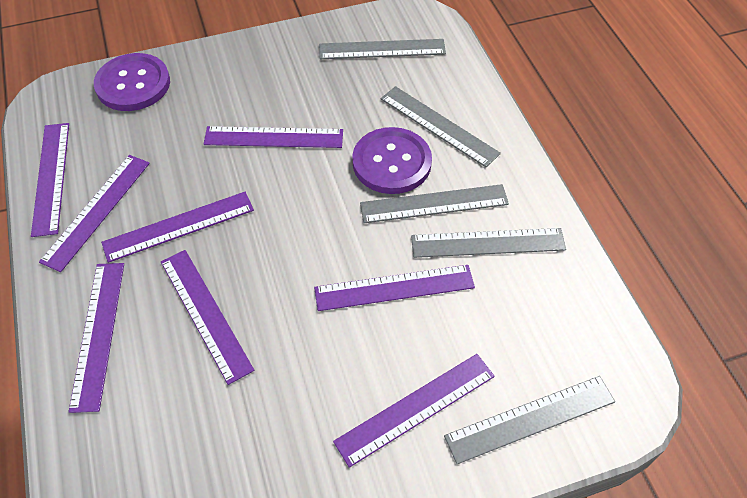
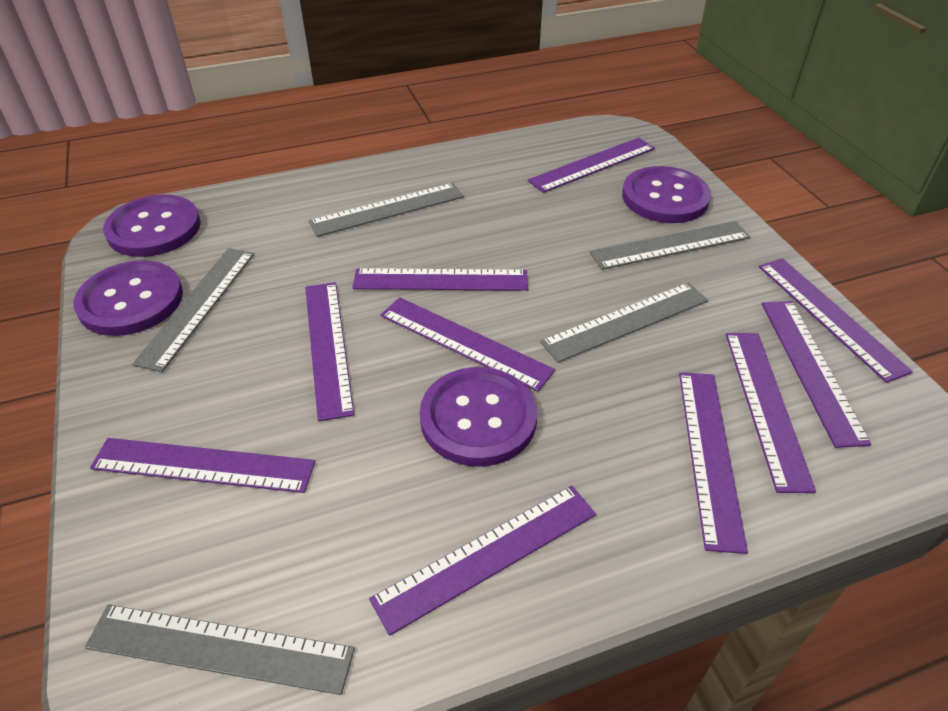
purple button: [94,53,170,111] [352,127,432,194] = 2 -> [74,260,183,336] [103,194,201,257] [420,367,537,467] [622,166,711,223] = 4
purple ruler: [31,123,69,237] [39,155,150,272] [68,263,124,413] [101,192,254,263] [161,250,254,385] [204,126,343,148] [314,265,475,311] [333,354,495,468] = 8 -> [90,438,315,493] [305,282,354,421] [352,268,528,291] [369,486,596,636] [380,297,555,392] [528,138,655,193] [679,372,748,554] [726,333,816,493] [759,258,913,383] [762,301,872,448] = 10

